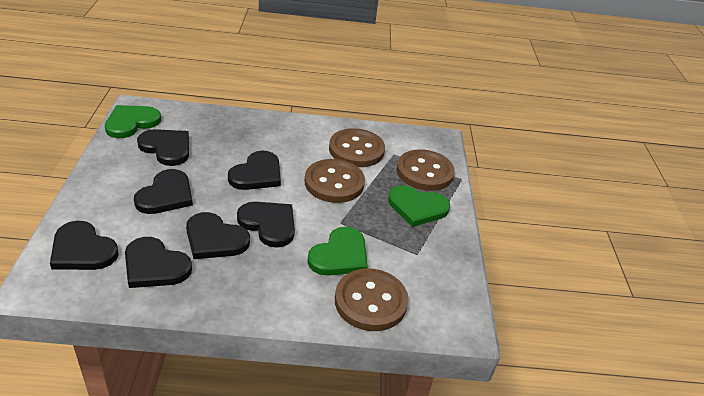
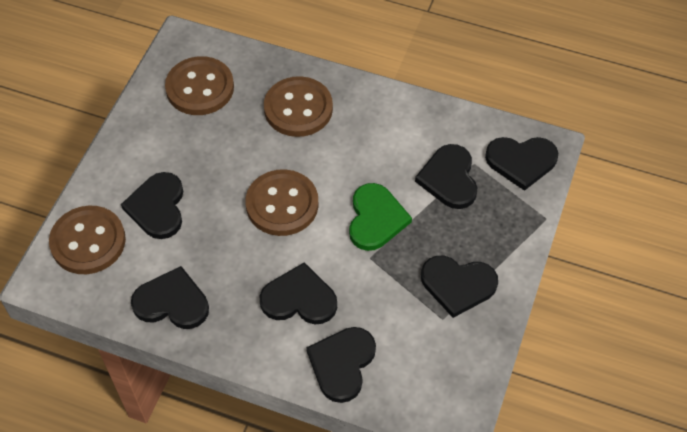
green heart: [105,105,161,138] [307,227,368,276] [388,185,450,227] = 3 -> [349,183,412,251] = 1

